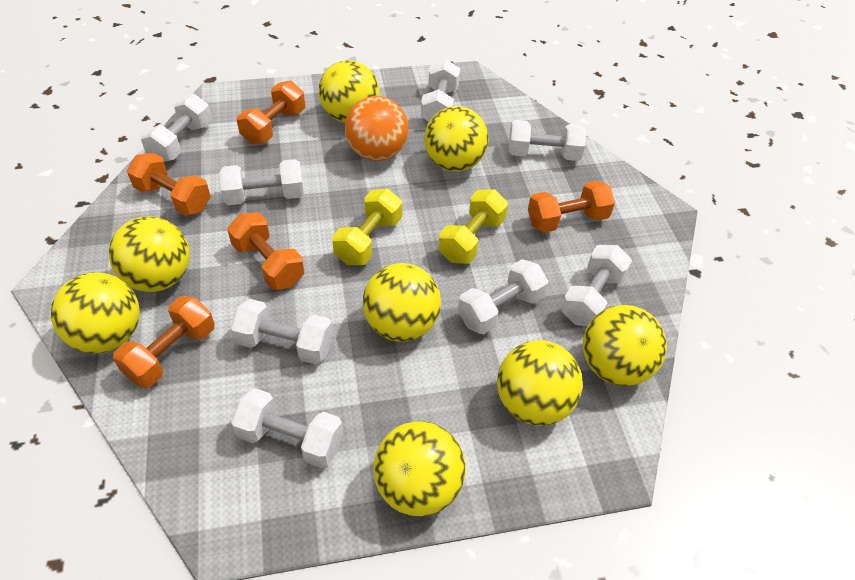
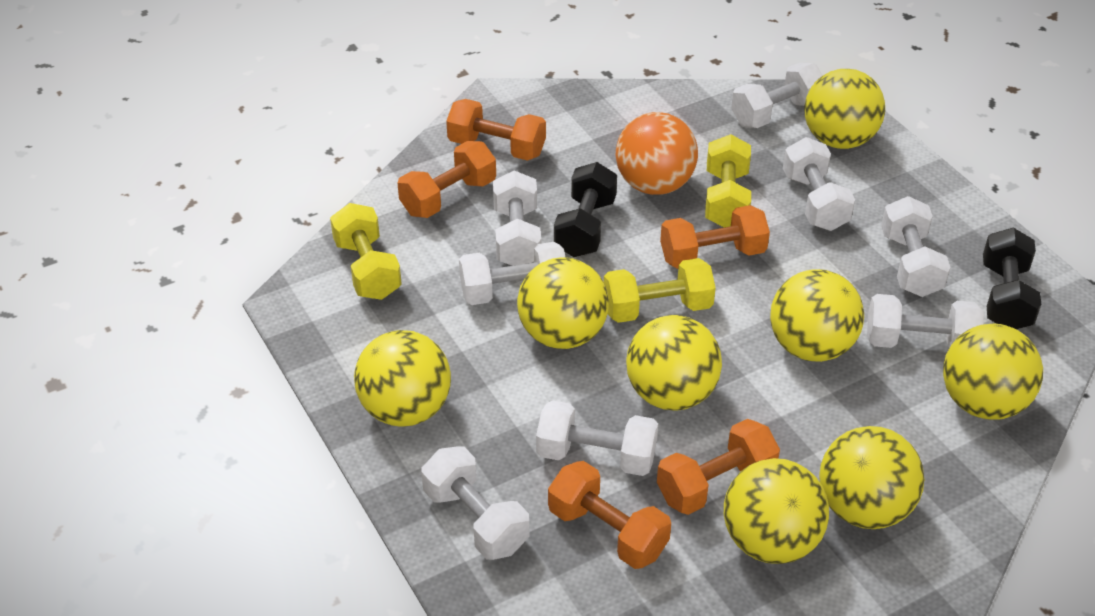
black dumbbell: none = 0 -> [554,162,617,257] [983,228,1041,329] = 2
yellow dumbbell: [332,189,402,265] [438,189,508,264] = 2 -> [330,203,402,300] [604,258,716,323] [705,134,751,228] = 3

